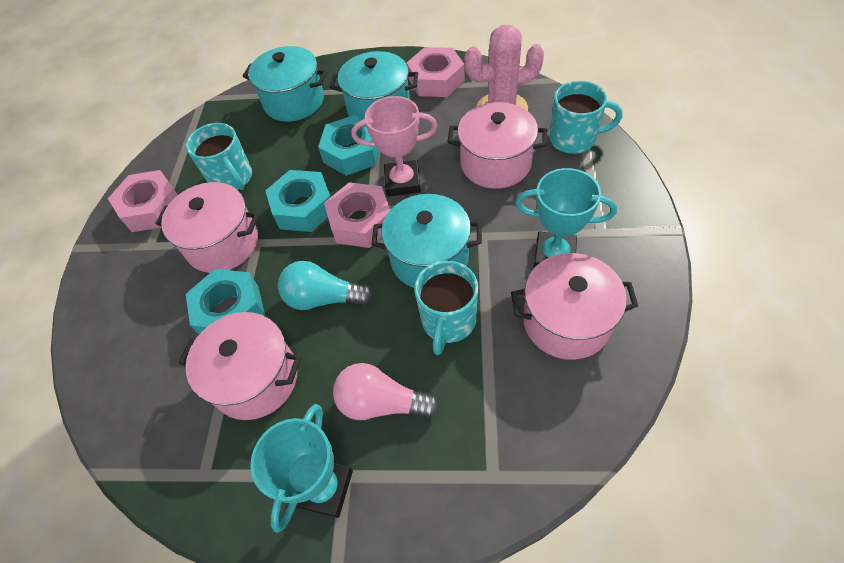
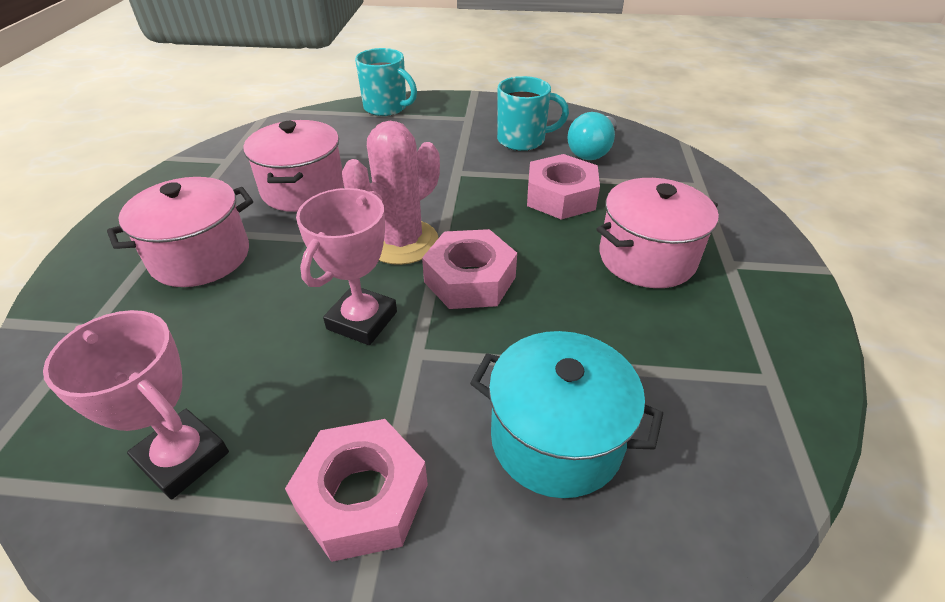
pink light bulb: [333,363,440,420] = 1 -> none = 0
pink pot: [155,182,259,273] [178,312,301,420] [447,102,547,189] [511,253,638,360] = 4 -> [107,177,253,287] [243,120,344,212] [597,178,719,288] = 3
pink trophy: [351,96,438,196] = 1 -> [43,310,229,500] [296,188,397,345] = 2
turquoise mug: [186,123,252,190] [414,261,478,355] [550,81,622,154] = 3 -> [355,48,417,116] [497,76,569,151] = 2
turquoise nut: [186,269,265,334] [265,170,330,232] [318,115,380,176] = 3 -> none = 0
turquoise pot: [242,46,327,122] [330,51,418,119] [371,194,482,288] = 3 -> [470,331,663,498] = 1
turquoise trophy: [250,404,353,533] [515,168,617,268] = 2 -> none = 0

